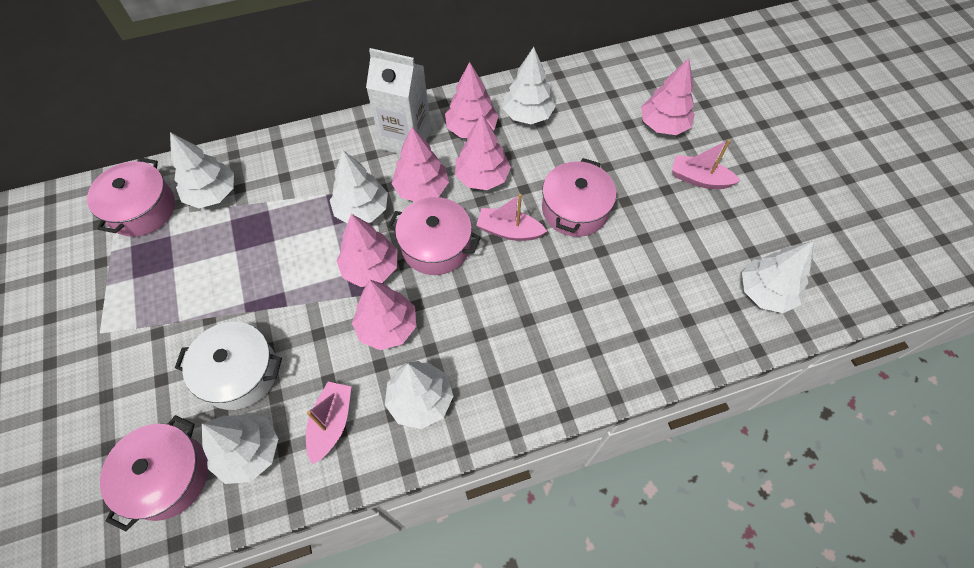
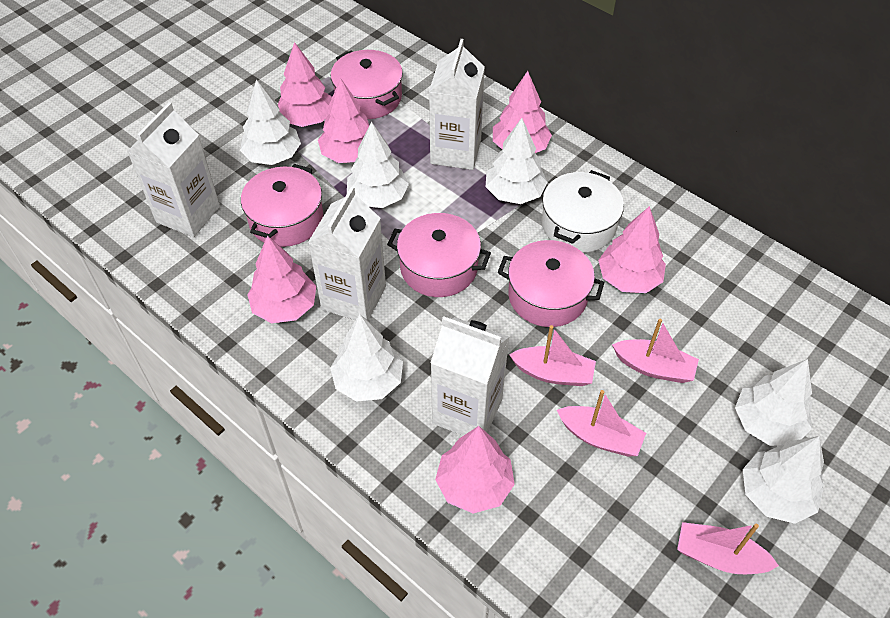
pink boat: [306,382,352,465] [476,194,547,241] [672,139,741,189] = 3 -> [509,325,596,386] [557,390,646,456] [612,319,699,383] [677,522,779,574] = 4
white carton: [366,48,431,154] = 1 -> [127,102,220,237] [308,186,386,321] [429,39,485,170] [430,316,509,436] = 4

